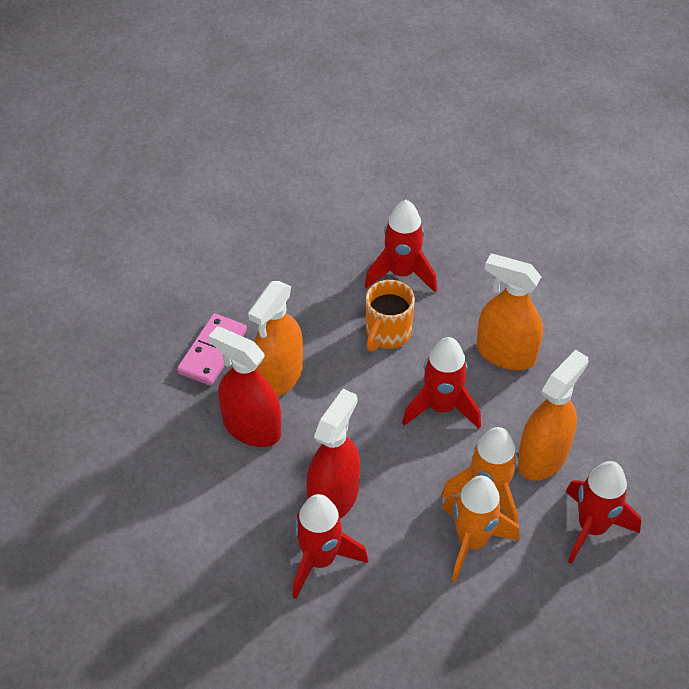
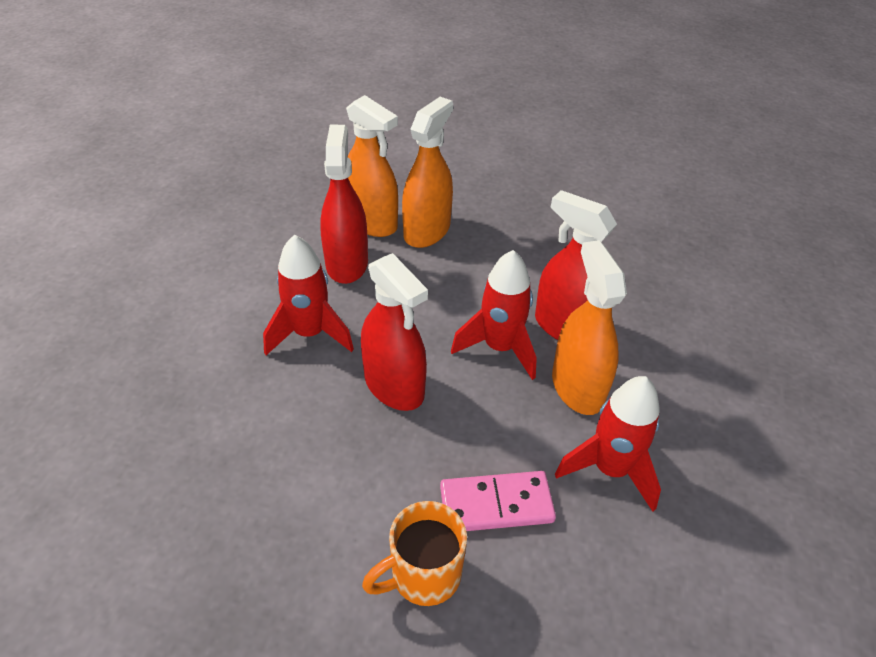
orange rocket: [441,427,518,523] [442,475,520,582] = 2 -> none = 0
red rocket: [292,494,368,598] [365,200,437,292] [402,337,481,429] [566,461,641,564] = 4 -> [263,235,354,355] [451,250,537,380] [555,376,661,511] = 3
red spray bottle: [208,326,281,447] [306,389,360,519] = 2 -> [320,125,368,284] [361,253,428,411] [535,190,617,340] = 3

